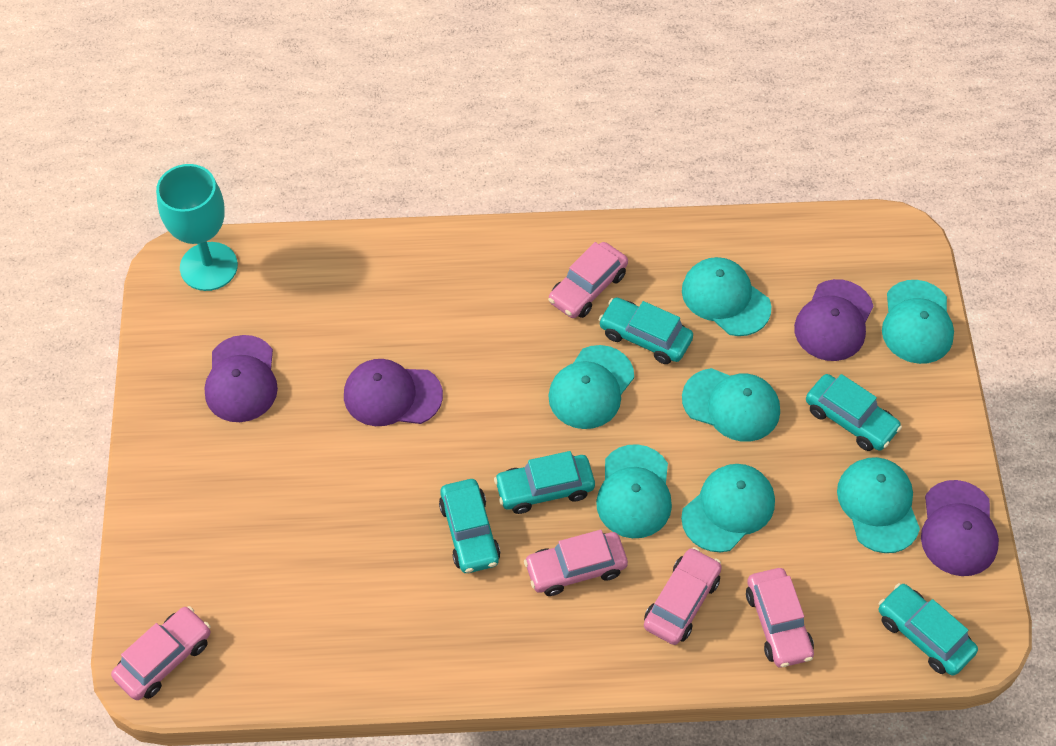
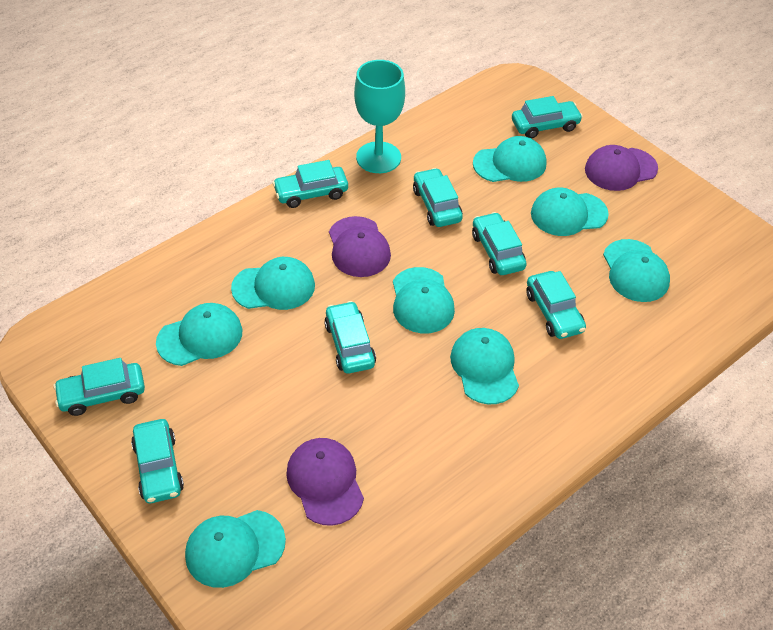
pink car: [111,606,210,700] [524,530,628,596] [548,242,628,318] [644,547,722,645] [746,568,814,667] = 5 -> none = 0
purple cap: [205,335,278,422] [344,359,443,426] [794,279,874,361] [921,480,999,576] = 4 -> [286,438,364,526] [329,216,391,277] [585,145,658,191] = 3
turquoise cap: [548,345,634,429] [596,444,672,538] [681,464,775,552] [682,257,771,336] [682,368,780,442] [837,457,920,553] [882,280,954,364] = 7 -> [156,303,242,366] [185,510,286,588] [231,257,315,310] [393,267,455,333] [450,328,519,404] [473,136,546,182] [531,188,609,236] [603,239,670,302] = 8
turquoise car: [439,479,500,573] [494,451,595,514] [598,297,693,364] [806,374,902,451] [879,583,978,676] = 5 -> [53,358,145,416] [131,419,184,503] [272,160,348,208] [324,301,376,374] [413,168,463,227] [472,212,527,275] [512,96,583,139] [526,271,586,339] = 8

